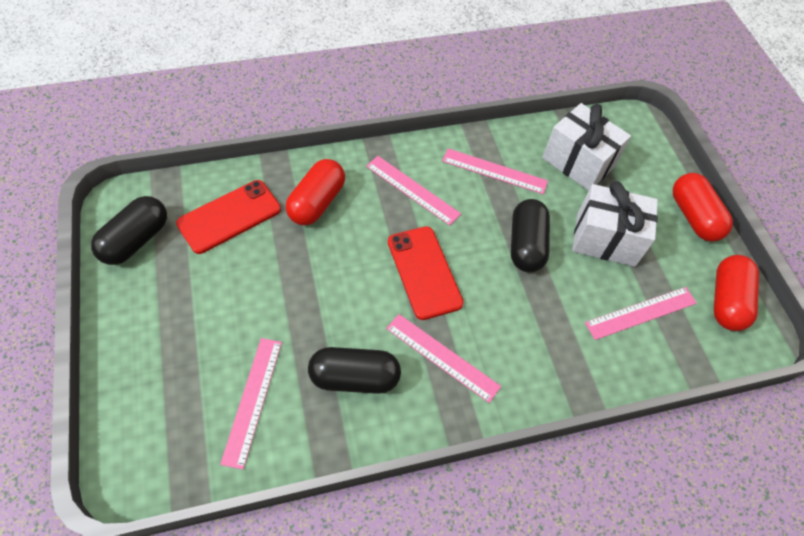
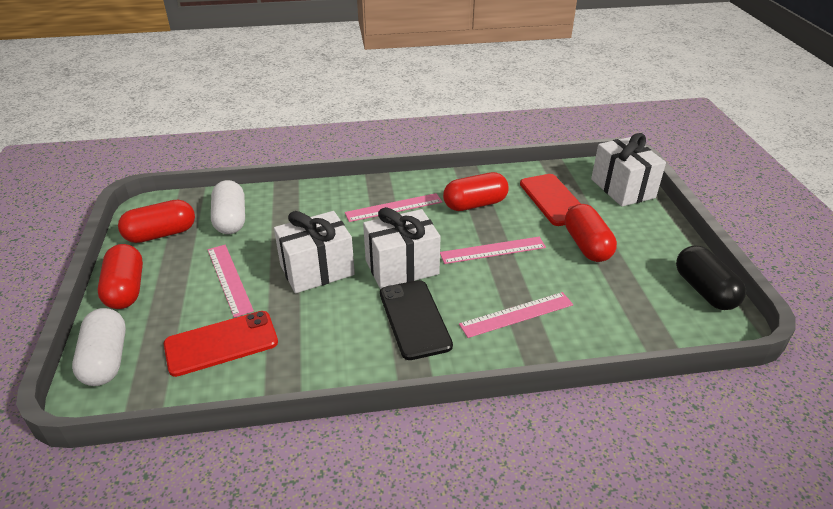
black capsule: [91,196,167,265] [308,347,401,394] [511,199,550,272] = 3 -> [676,245,746,310] = 1
black phone: none = 0 -> [380,280,453,360] = 1
pink ruler: [220,338,282,469] [366,156,461,226] [386,314,501,403] [442,148,548,194] [585,287,697,340] = 5 -> [208,245,254,318] [345,193,442,222] [440,237,546,264] [459,292,573,338] = 4
red capsule: [286,159,345,225] [673,173,733,242] [714,255,759,331] = 3 -> [98,244,143,309] [118,200,195,243] [443,172,508,211] [565,204,617,262] = 4
white capsule: none = 0 -> [72,308,126,386] [211,180,245,234] = 2
white gift: [542,103,631,191] [572,181,658,267] = 2 -> [274,211,355,293] [363,207,440,289] [591,133,666,207] = 3

